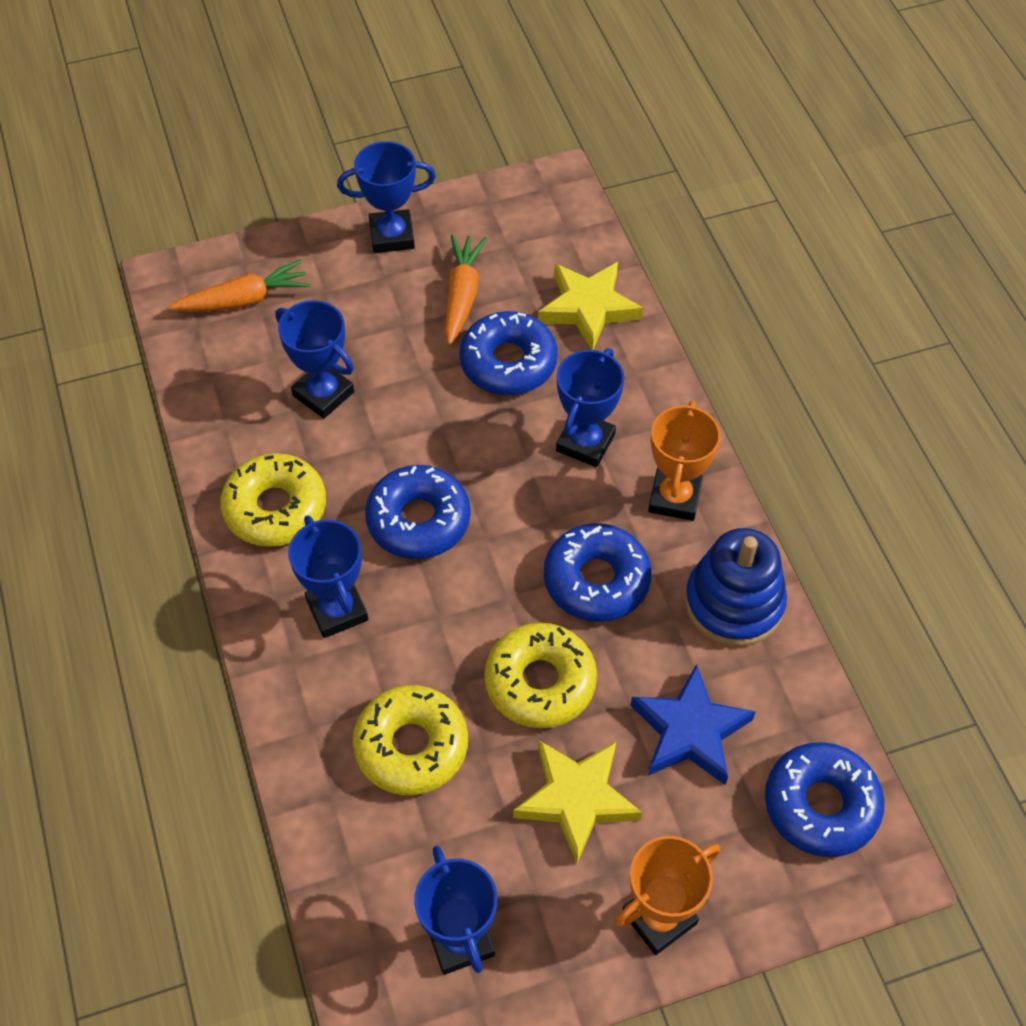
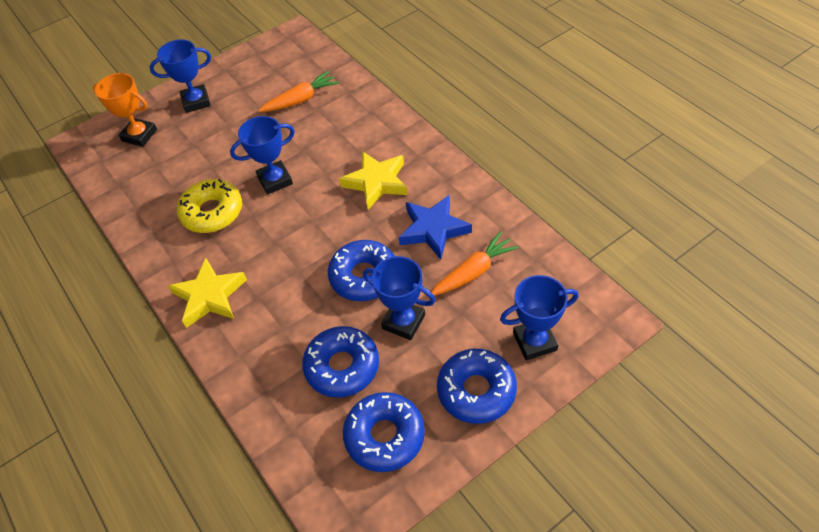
blue stacking toy: [685,528,787,647] = 1 -> none = 0
blue trophy: [275,300,354,419] [288,515,368,638] [337,141,436,253] [414,846,498,975] [556,348,624,467] = 5 -> [150,39,211,113] [230,116,295,195] [363,256,435,340] [500,275,579,360] = 4
orange trophy: [615,836,720,955] [648,400,721,521] = 2 -> [93,73,157,147] = 1
yellow donut: [220,453,326,547] [353,685,468,795] [484,623,597,729] = 3 -> [177,179,242,233] = 1

